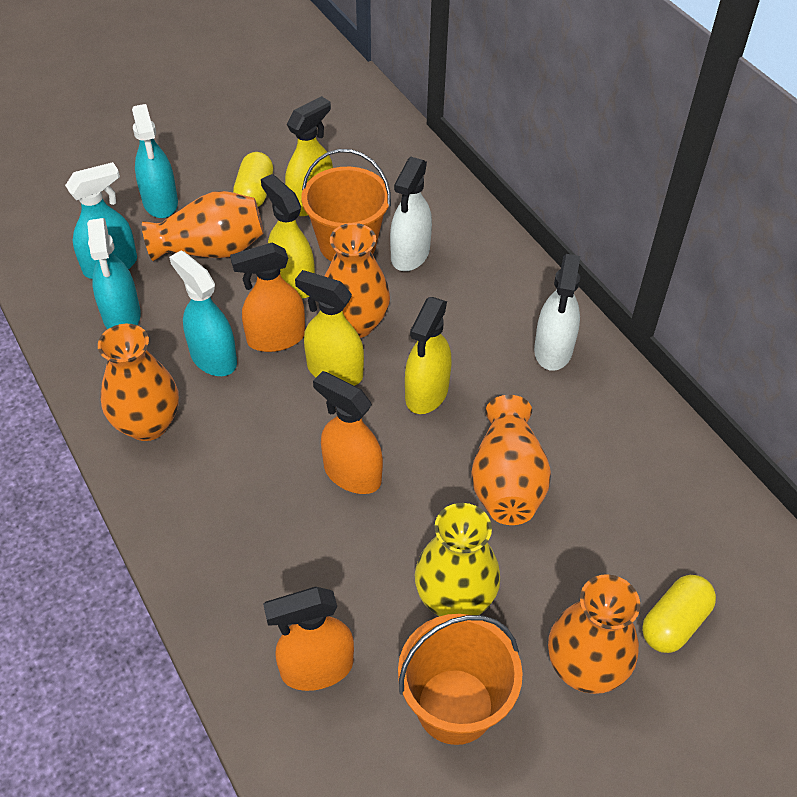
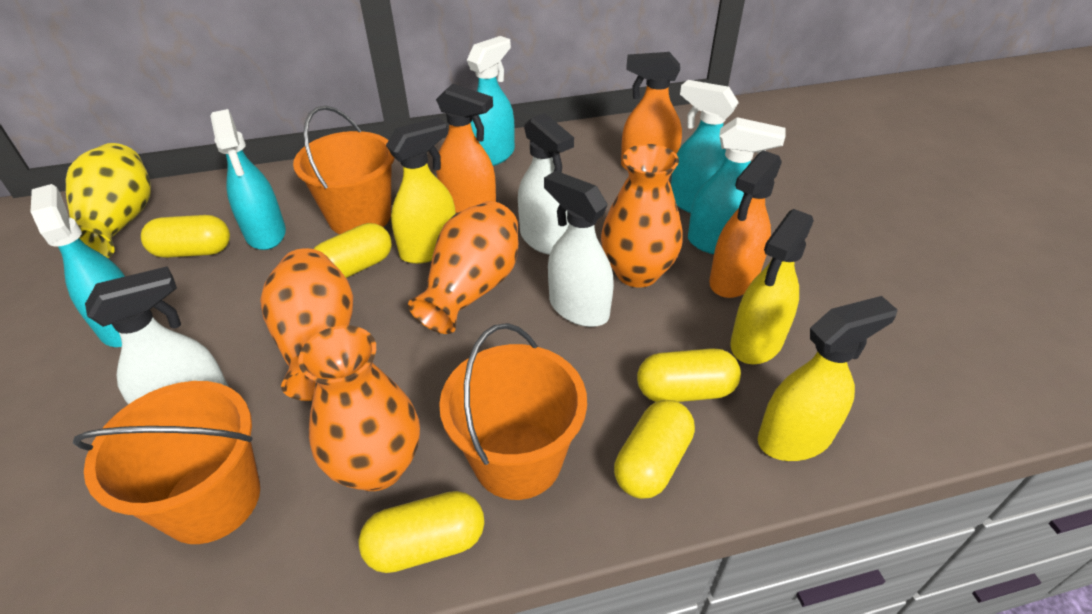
orange bucket: [302,149,391,261] [398,614,523,745] = 2 -> [73,381,260,544] [293,106,395,234] [439,323,587,500] = 3
orange vase: [98,324,179,441] [142,191,263,262] [324,223,390,338] [471,395,551,525] [548,574,640,694] = 5 -> [260,248,353,401] [298,325,420,491] [408,201,518,334] [601,144,683,287] = 4
turquoise spray bottle: [65,162,137,279] [87,218,141,329] [132,104,178,218] [169,250,237,376] = 4 -> [31,184,125,347] [210,109,286,250] [467,36,515,166] [671,80,739,213] [688,117,786,254] = 5
white spray bottle: [390,157,432,271] [534,254,580,371] = 2 -> [85,266,229,405] [518,113,574,255] [544,171,614,327] = 3
yellow capsule: [233,152,273,207] [642,575,716,653] = 2 -> [141,215,230,258] [314,223,392,278] [359,491,484,573] [614,400,695,499] [637,348,741,402] = 5
yellow spray bottle: [261,174,315,298] [285,96,333,216] [295,270,364,386] [405,297,451,414] = 4 -> [386,118,456,264] [730,209,814,364] [758,296,897,461] = 3

